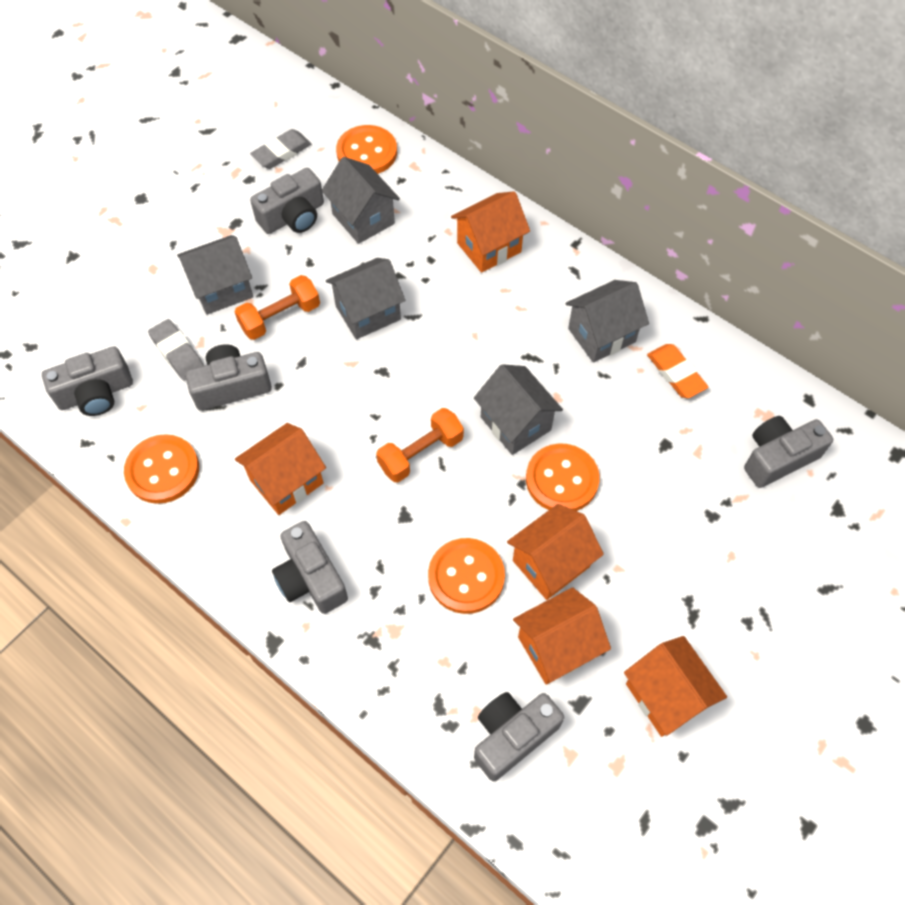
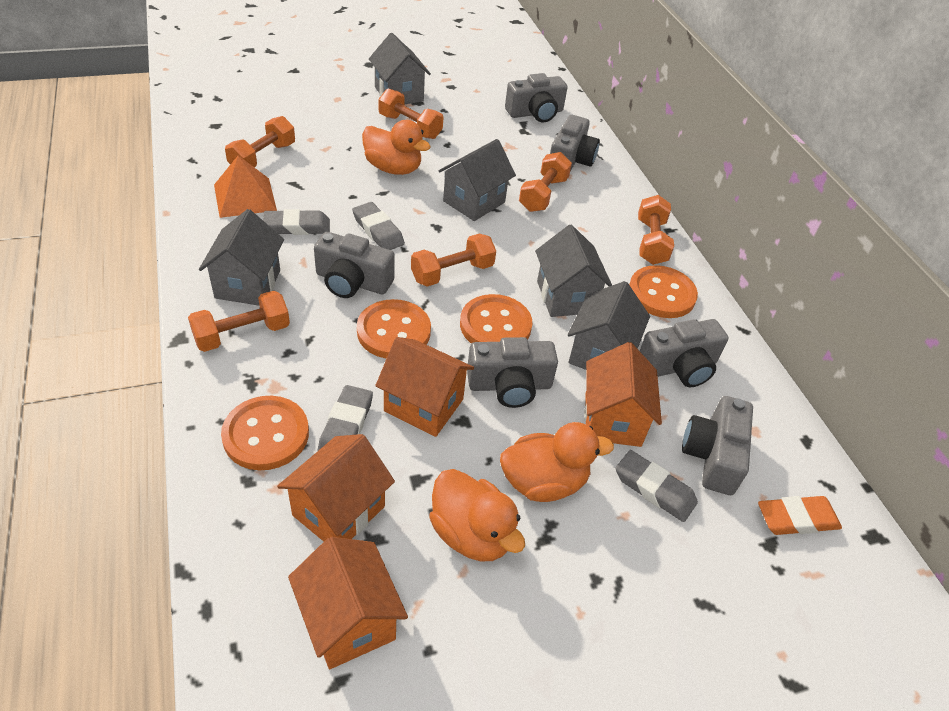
grey eraser: [148,319,204,381] [250,129,311,169] = 2 -> [263,209,330,235] [317,385,373,451] [352,202,405,250] [616,450,698,522] = 4
orange duck: none = 0 -> [362,120,431,175] [429,469,525,562] [500,422,614,502] = 3
orange dumbbell: [234,275,320,340] [376,408,464,483] = 2 -> [188,291,290,352] [225,116,295,167] [378,89,443,139] [411,234,496,287] [519,152,572,212] [638,195,674,265] = 6
orange house: [235,423,326,515] [451,191,530,273] [507,504,604,600] [513,587,611,684] [624,636,727,737] = 5 -> [277,434,395,541] [288,537,408,669] [375,337,474,437] [584,342,662,447] = 4
orange pyramid: none = 0 -> [214,156,277,218] = 1

